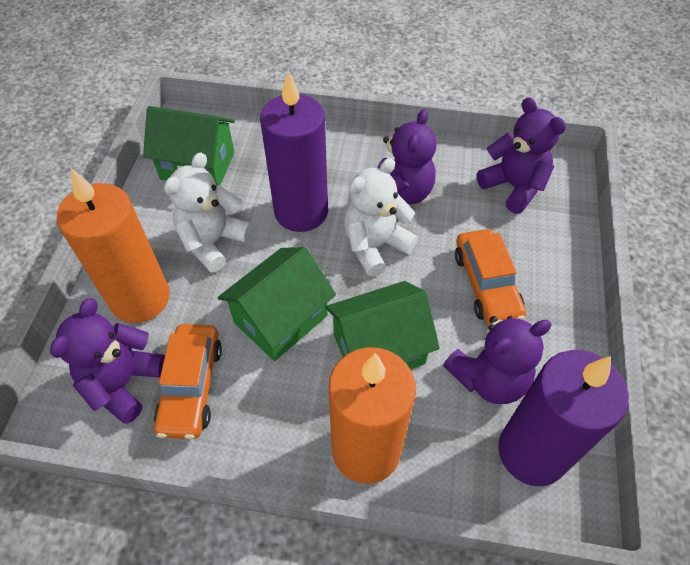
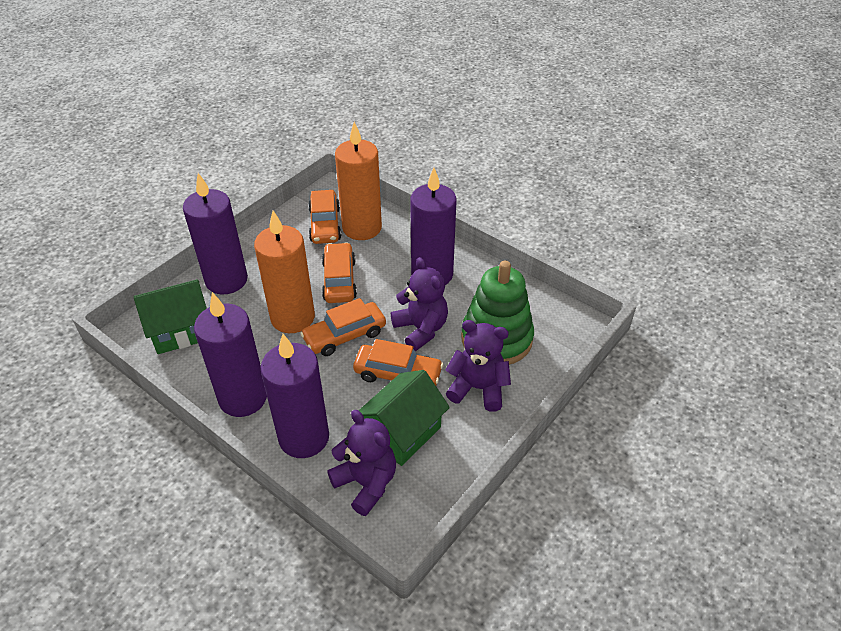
green house: [143,106,235,187] [218,247,336,361] [325,281,440,369] = 3 -> [133,279,207,354] [358,370,450,466] = 2
green stacking toy: none = 0 -> [461,260,534,365] = 1
orange car: [154,324,222,439] [455,229,526,325] = 2 -> [300,298,386,356] [308,190,341,244] [322,242,357,303] [353,339,444,386] = 4
purple candle: [260,71,328,232] [498,350,629,486] = 2 -> [183,173,248,294] [194,292,267,417] [261,334,329,458] [410,168,456,285] = 4
purple teddy bear: [50,298,165,424] [377,109,436,204] [443,316,552,404] [476,97,566,214] = 4 -> [327,410,396,516] [391,257,448,352] [445,320,511,412] = 3
white teddy bear: [164,152,252,273] [344,158,418,277] = 2 -> none = 0

